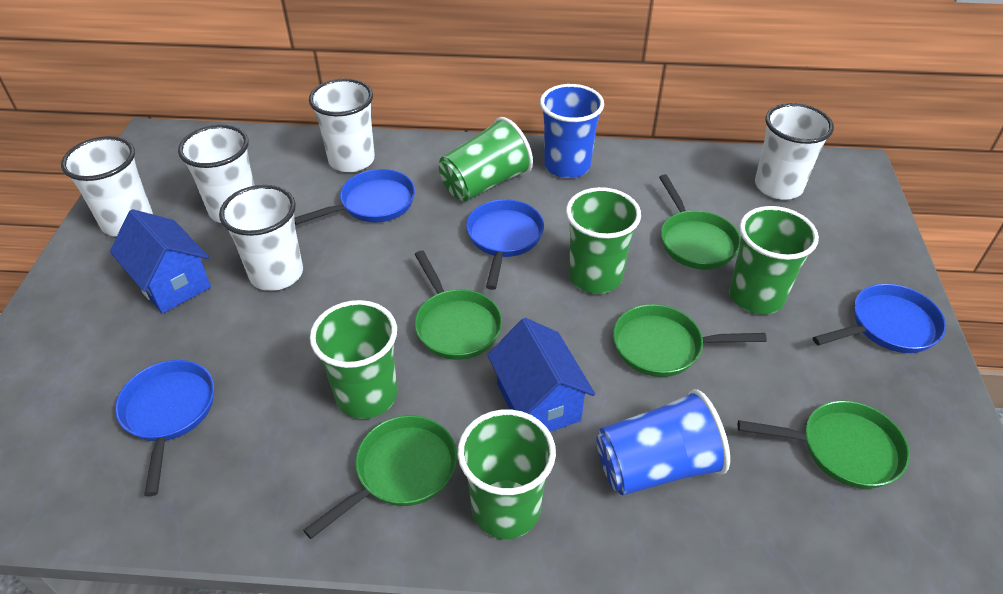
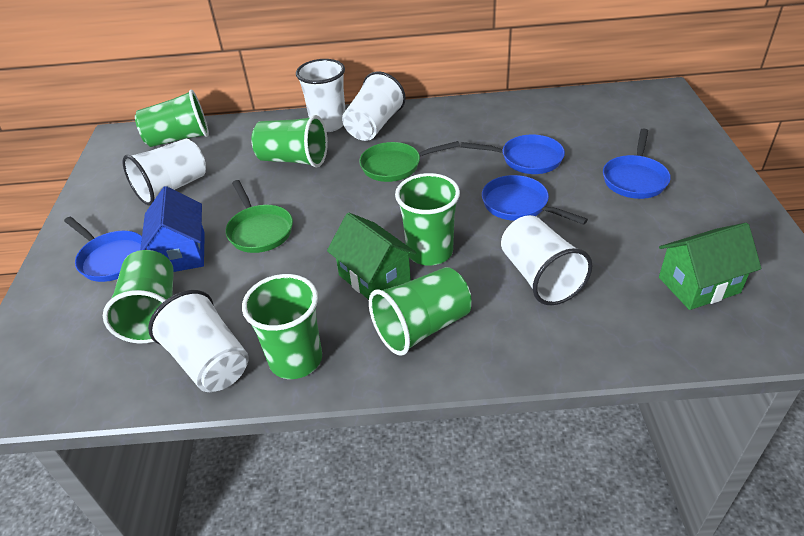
blue cup: [540,84,604,178] [596,389,730,495] = 2 -> none = 0
blue house: [110,209,211,314] [487,318,595,432] = 2 -> [140,186,205,272] = 1
green cup: [310,300,397,419] [439,117,533,201] [458,409,556,539] [566,187,641,294] [729,206,819,314] = 5 -> [103,250,174,343] [135,90,209,147] [242,274,322,379] [251,115,328,167] [369,267,472,356] [395,173,460,266] = 6
green house: none = 0 -> [327,212,416,300] [659,223,761,310] = 2
green pan: [303,415,457,539] [415,250,502,360] [613,304,767,377] [659,174,741,269] [738,401,910,489] = 5 -> [225,180,293,253] [359,141,460,182] = 2

